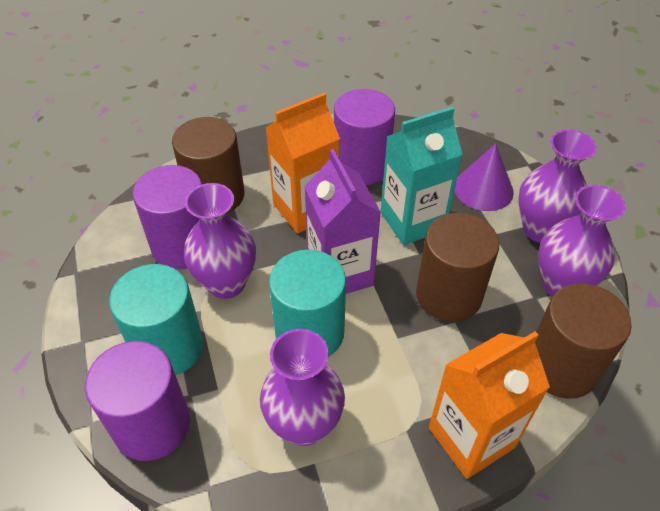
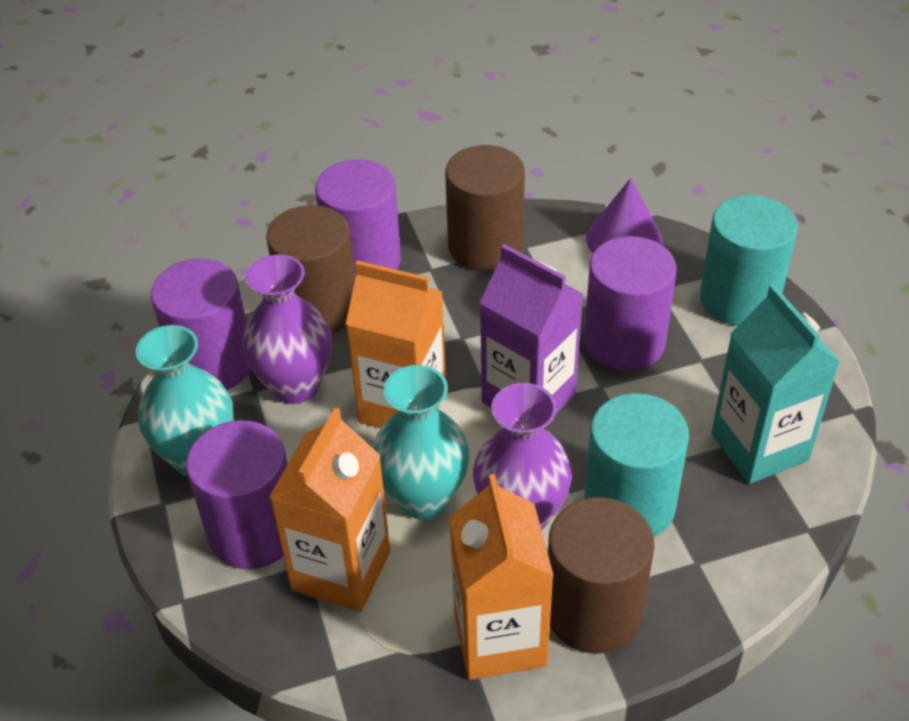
orange carton: [266,93,340,234] [429,331,550,479] = 2 -> [269,408,390,612] [346,260,446,429] [449,474,554,680] = 3
purple cylinder: [85,341,190,461] [133,165,202,270] [334,89,395,185] = 3 -> [151,259,251,390] [186,420,288,569] [315,159,401,278] [584,236,676,371] = 4
purple vase: [184,183,256,299] [260,329,345,446] [519,129,597,243] [538,185,626,297] = 4 -> [242,255,332,404] [473,383,572,530] = 2
turquoise vase: none = 0 -> [136,325,234,476] [373,365,469,520] = 2

